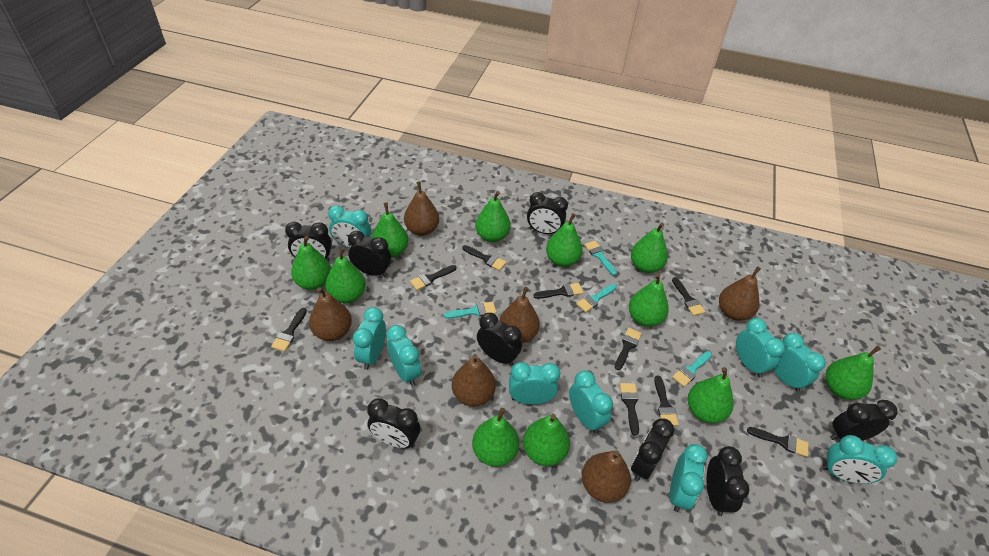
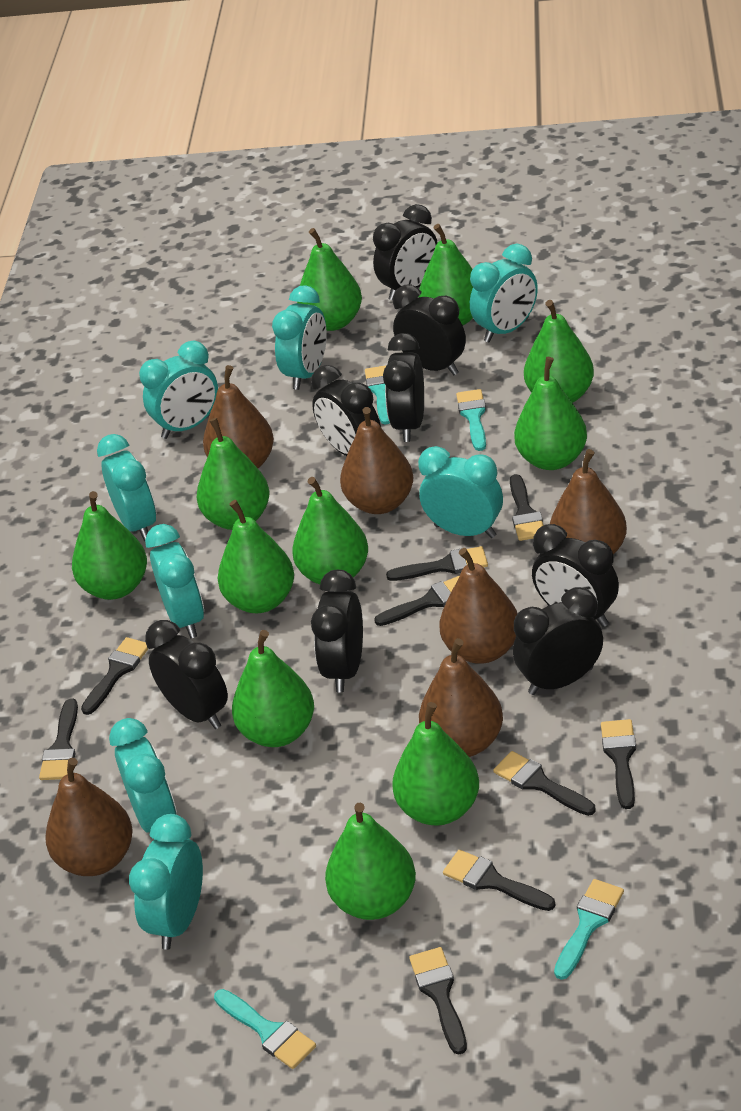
turquoise clock: [328,205,371,248] [353,307,386,370] [386,325,422,386] [509,362,560,405] [569,371,613,433] [670,444,708,512] [736,318,785,378] [773,333,826,392] [822,435,897,484] = 9 -> [97,434,156,541] [109,718,177,833] [129,814,203,950] [139,341,218,439] [145,524,204,638] [272,285,327,390] [418,446,503,538] [470,244,538,342] = 8

